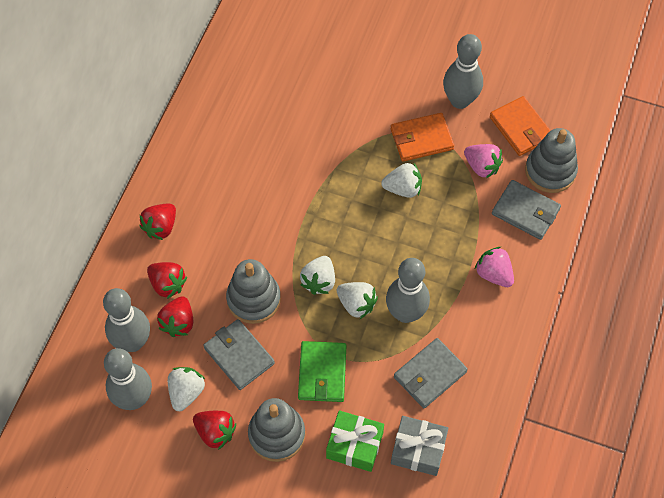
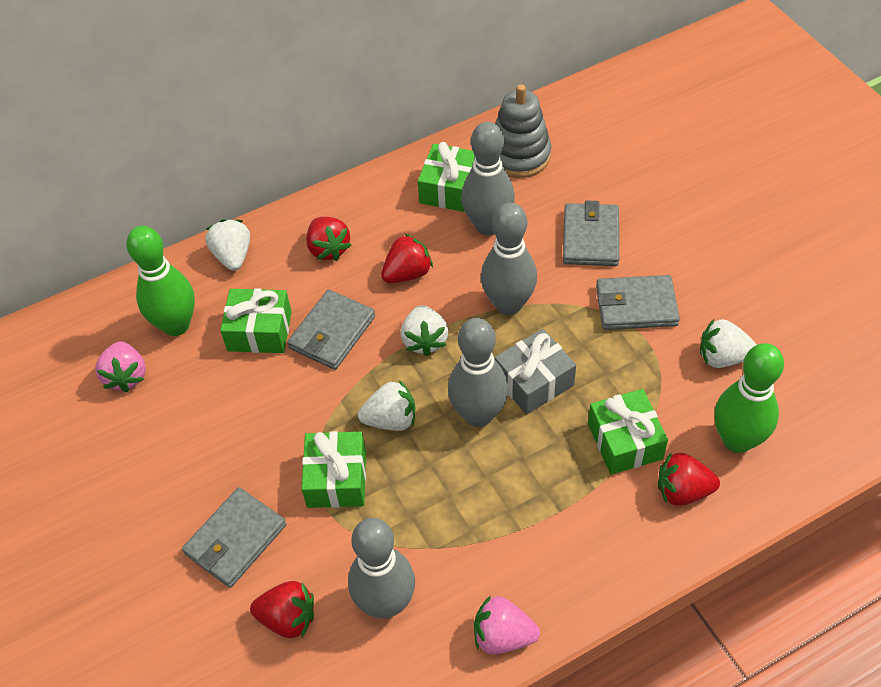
green bowling pin: none = 0 -> [126,226,195,336] [714,343,784,453] = 2
green gift: [326,410,384,472] = 1 -> [220,288,292,353] [301,431,366,508] [418,142,475,212] [588,389,668,475] = 4
green wallet: [298,341,346,402] = 1 -> none = 0
grey stacking toy: [226,259,281,324] [248,398,305,462] [525,128,578,193] = 3 -> [495,84,552,178] = 1
grey wallet: [203,319,275,390] [394,338,468,408] [492,180,561,240] = 3 -> [182,487,286,588] [287,289,375,370] [563,201,619,266] [596,275,680,330] = 4
orange wallet: [391,113,454,162] [490,96,551,156] = 2 -> none = 0

